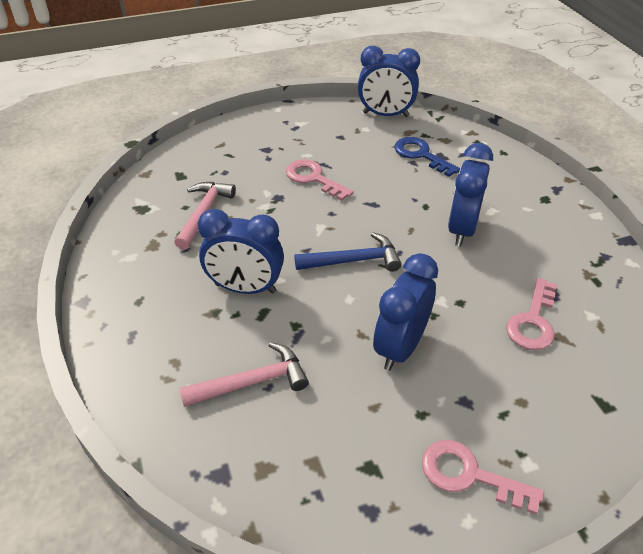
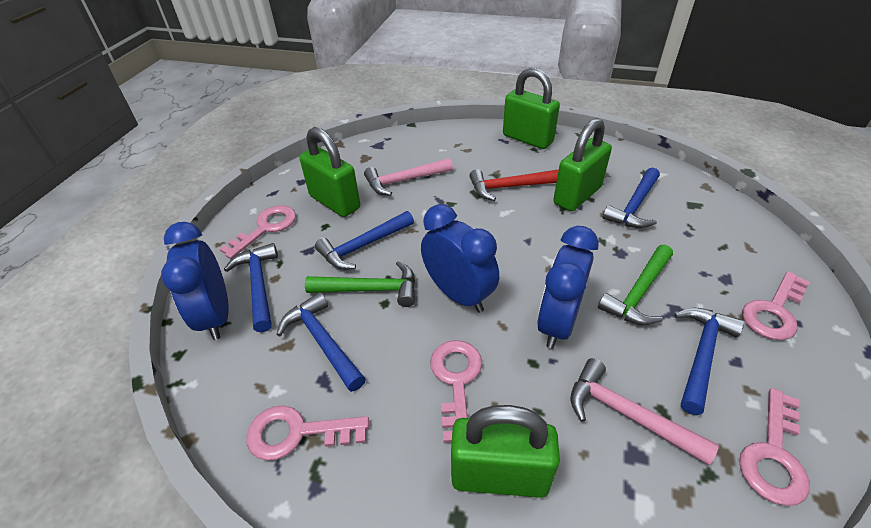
blue clock: [198,209,284,294] [358,46,420,117] [373,253,438,371] [448,143,493,246] = 4 -> [161,222,229,340] [421,204,499,313] [537,226,599,349] = 3
blue hammer: [294,232,402,272] = 1 -> [224,243,278,332] [276,292,366,392] [315,211,414,270] [602,168,660,228] [674,308,744,415] = 5
blue key: [394,137,460,177] = 1 -> none = 0
green hammer: none = 0 -> [305,261,415,307] [598,245,673,325] = 2
green padlock: none = 0 -> [300,127,360,217] [451,405,560,498] [503,68,560,149] [553,118,612,211] = 4
pink key: [286,160,354,201] [422,440,544,515] [506,278,557,350] = 3 -> [220,205,296,259] [246,405,369,461] [430,340,482,443] [739,388,810,506] [742,271,809,340] = 5
red hammer: none = 0 -> [469,169,559,201] = 1

